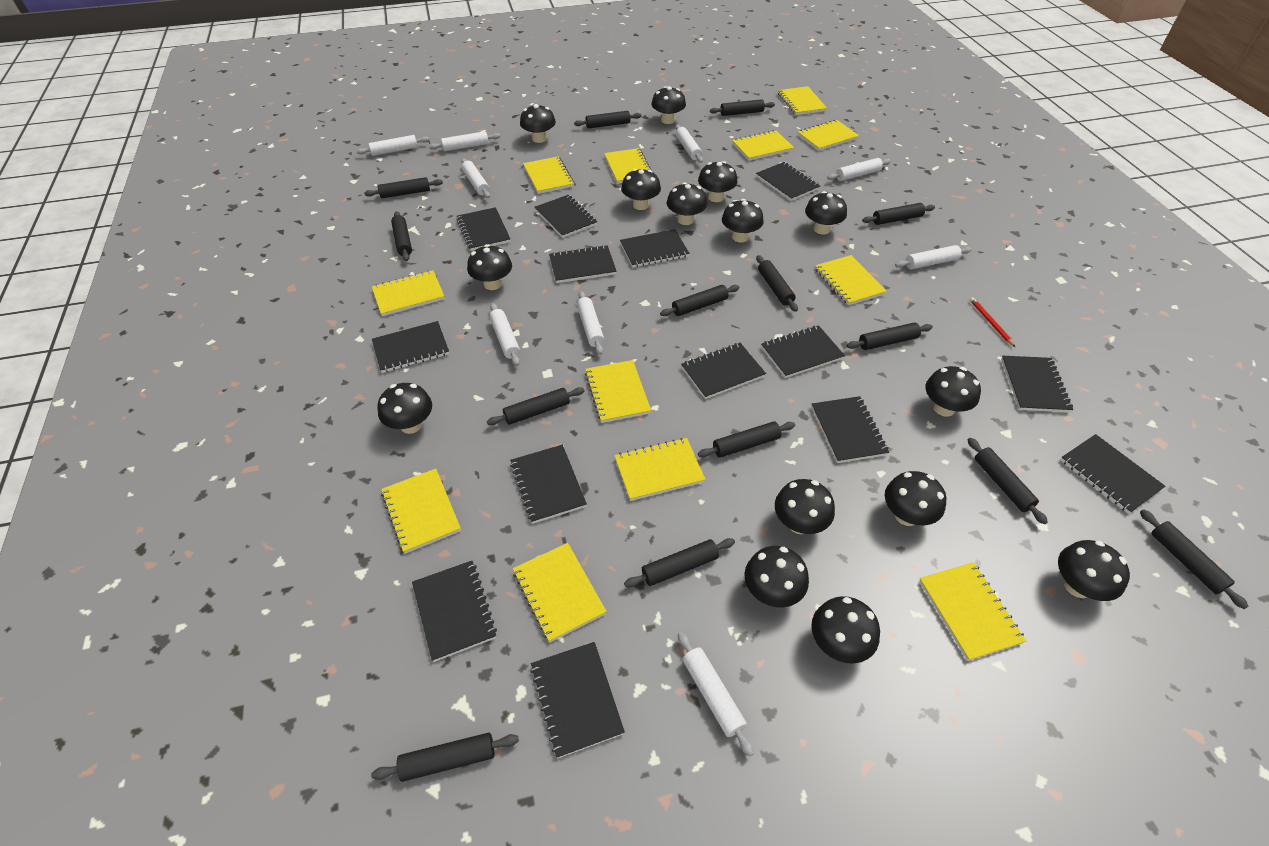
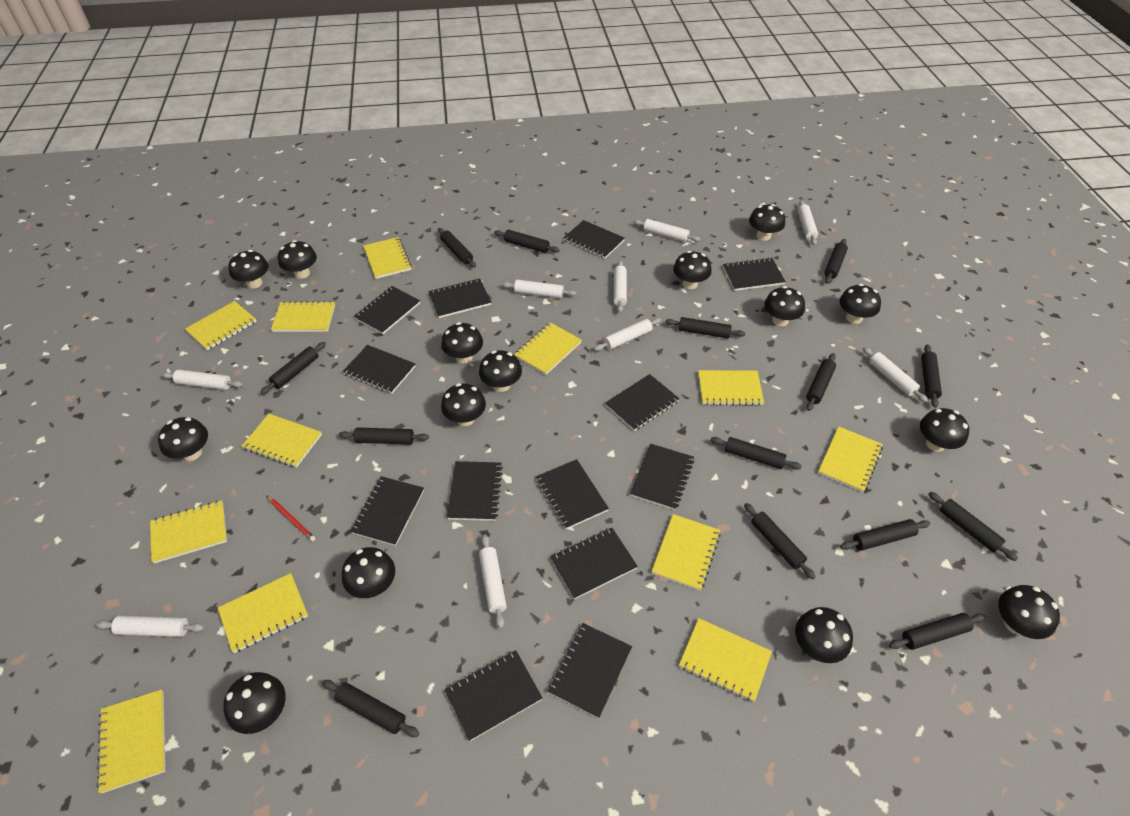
black notebook: [372,321,449,373] [412,561,497,662] [456,207,511,251] [510,445,587,524] [530,642,625,758] [535,195,597,238] [549,245,617,283] [620,229,689,268] [681,343,766,399] [756,162,820,201] [761,325,845,378] [812,396,889,463] [1001,356,1073,412] [1061,434,1165,514] = 14 -> [342,345,416,394] [350,476,424,546] [354,286,420,334] [428,279,491,318] [445,650,542,741] [447,461,503,521] [536,459,609,529] [548,623,632,718] [550,528,638,599] [563,220,625,259] [605,374,679,431] [630,443,694,510] [723,258,786,291] = 13

